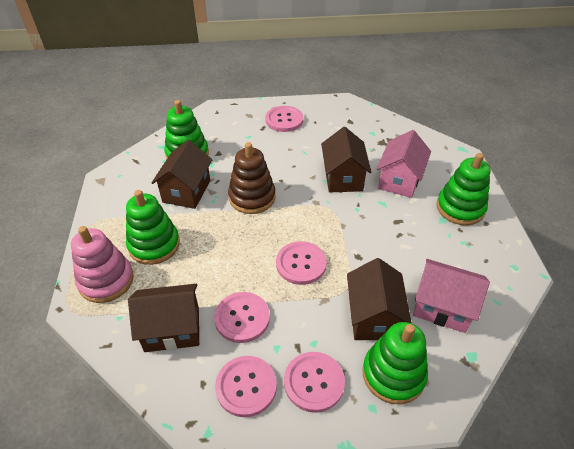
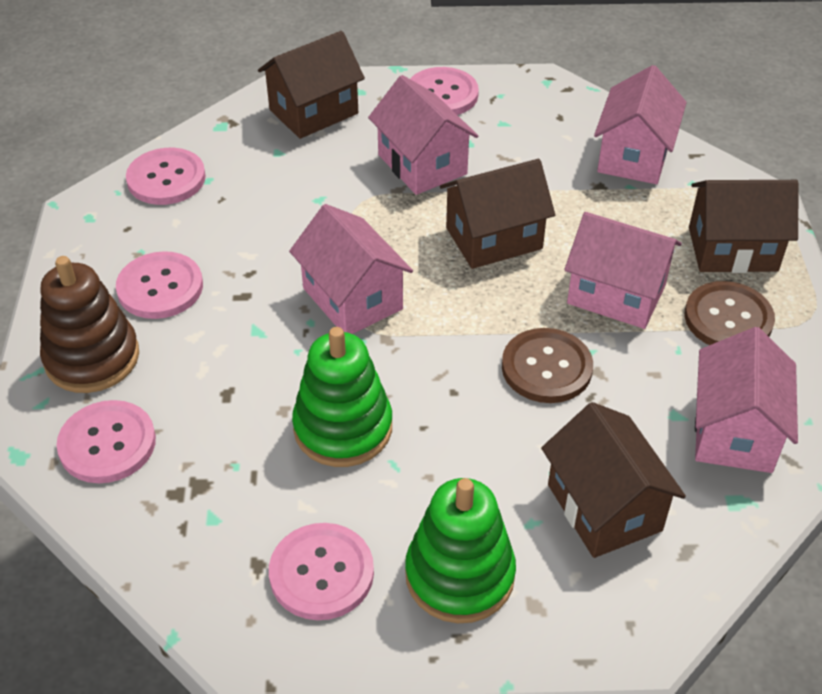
brown button: none = 0 -> [502,328,593,403] [685,281,775,345] = 2
green stacking toy: [126,190,180,265] [164,100,209,159] [362,322,428,404] [436,153,491,225] = 4 -> [292,327,392,467] [405,478,516,623] = 2
pink house: [377,130,431,198] [413,259,490,333] = 2 -> [289,204,413,334] [368,75,478,195] [565,212,682,329] [594,65,687,184] [695,327,798,473] = 5
pink stacking toy: [71,226,134,303] = 1 -> none = 0

